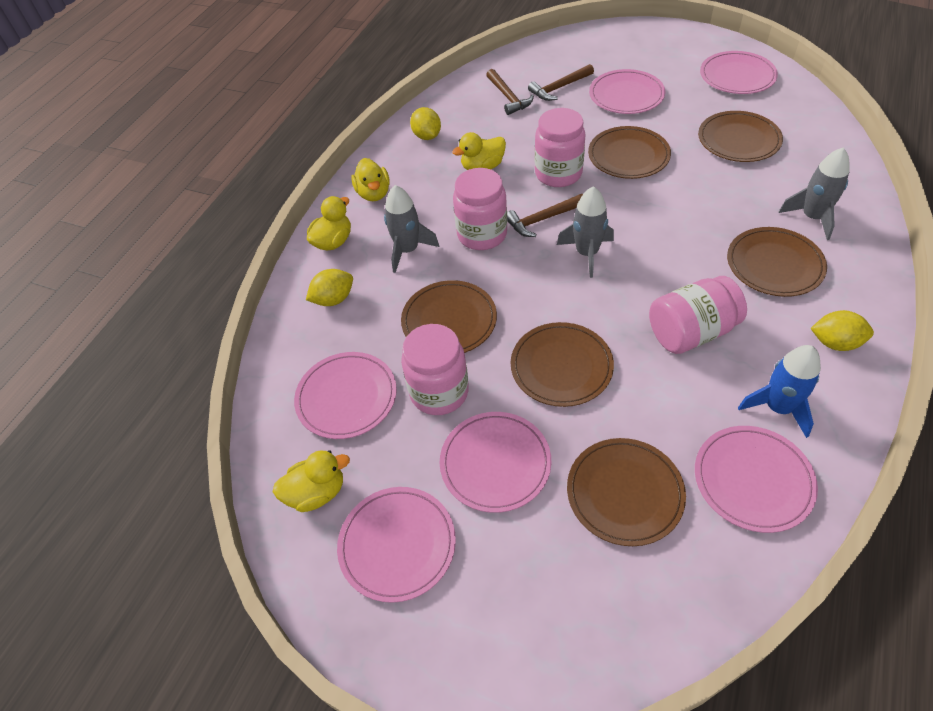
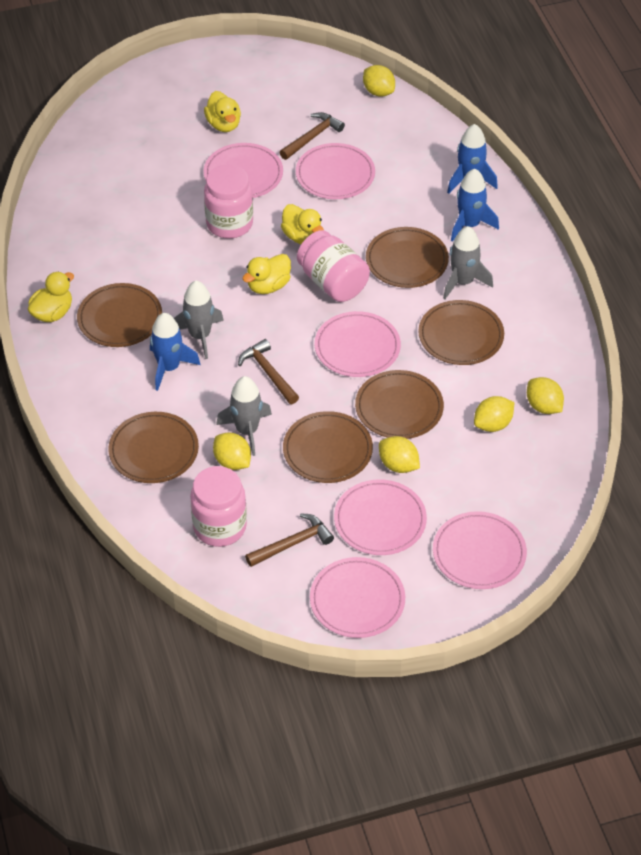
blue rocket: [738,345,821,438] = 1 -> [150,313,200,391] [447,124,498,194] [451,169,499,242] = 3
pink jar: [401,324,469,415] [453,168,507,250] [535,108,586,187] [649,276,747,354] = 4 -> [190,466,247,547] [204,165,253,239] [297,230,370,302] = 3
yellow lemon: [306,269,353,306] [410,107,441,140] [810,310,874,351] = 3 -> [213,433,251,470] [363,65,395,97] [379,436,420,473] [474,396,514,432] [527,377,564,414] = 5

